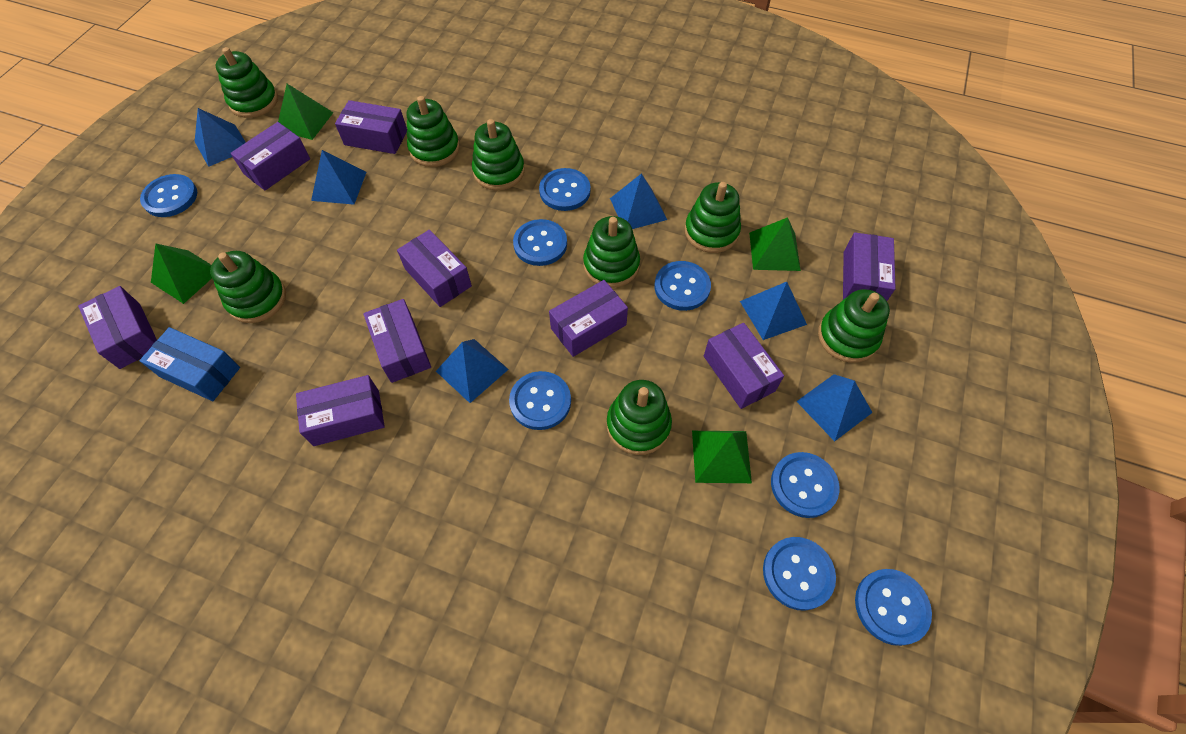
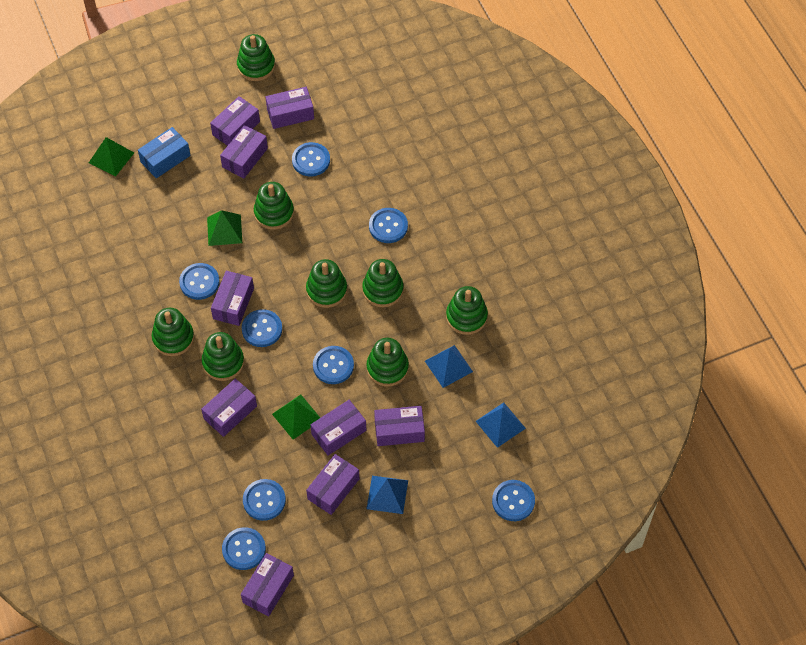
blue pyramid: [194,108,246,167] [311,150,366,205] [436,339,509,403] [610,173,667,229] [740,282,807,340] [796,374,873,442] = 6 -> [367,476,408,514] [425,345,473,388] [476,402,526,448] = 3
green pyramid: [151,243,212,304] [278,84,334,140] [692,431,752,483] [749,217,801,271] = 4 -> [89,137,134,176] [207,210,242,246] [272,394,320,440] = 3

